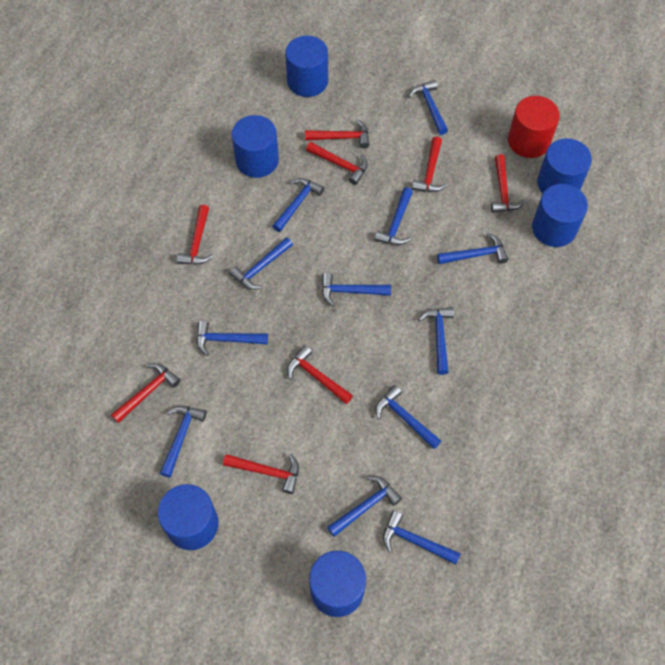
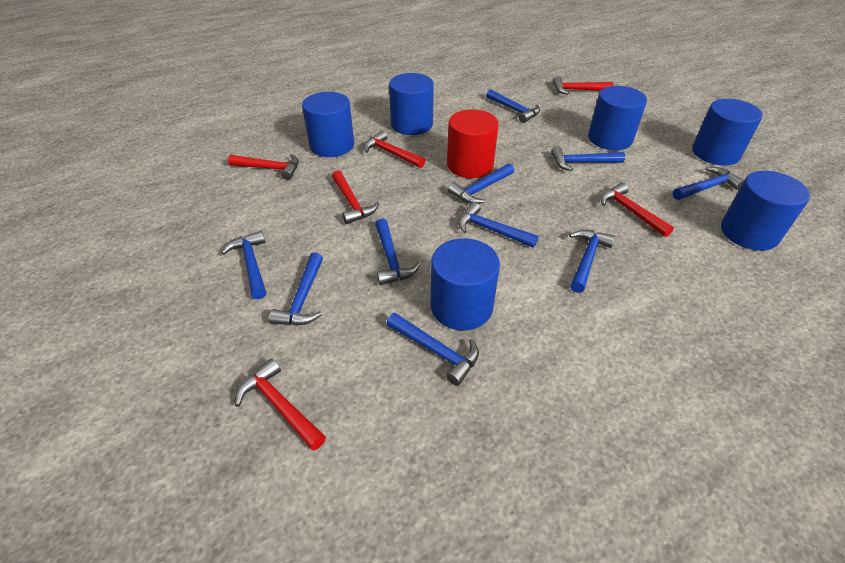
blue hammer: [160,406,206,477] [197,321,268,356] [229,237,293,290] [272,178,324,232] [322,273,391,307] [327,476,402,537] [375,187,413,245] [376,385,441,449] [383,510,461,565] [408,80,448,135] [418,307,454,375] [437,233,508,264] = 12 -> [221,231,266,299] [269,252,323,325] [375,218,421,285] [386,313,479,386] [448,163,514,204] [458,202,538,248] [486,89,540,123] [551,146,625,171] [569,229,615,293] [673,167,744,200] = 10
red hammer: [111,363,180,423] [177,205,213,265] [223,454,299,494] [287,345,353,404] [305,119,369,148] [306,142,368,185] [412,136,447,192] [491,154,525,213] = 8 -> [228,154,299,180] [235,358,326,451] [332,171,379,224] [364,131,425,168] [553,76,614,95] [600,183,674,237] = 6

